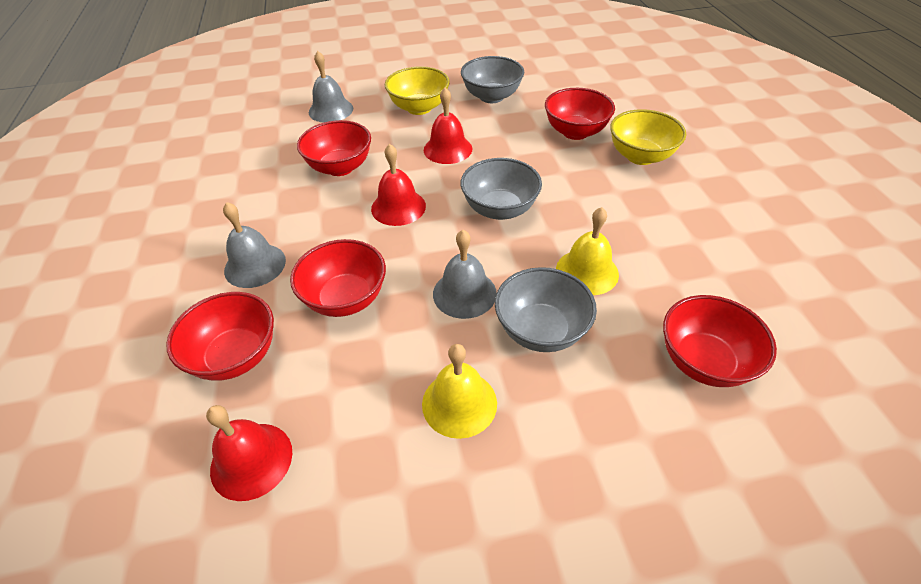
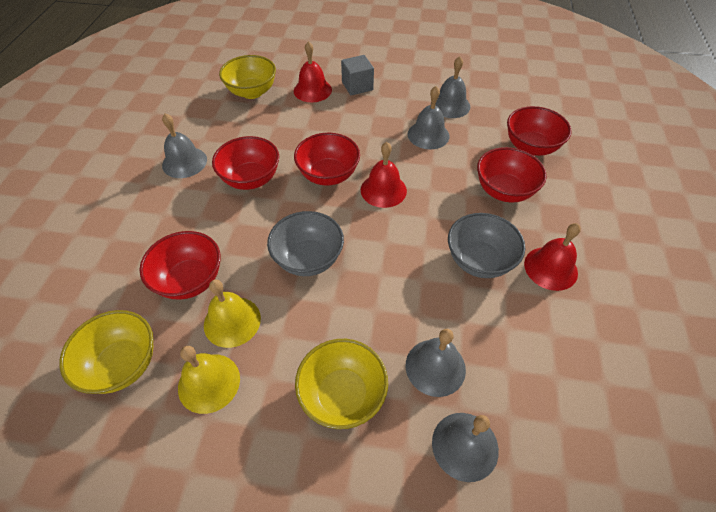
grey bell: [223,202,286,288] [309,51,353,122] [433,230,497,319] = 3 -> [162,113,207,178] [406,329,466,397] [407,86,450,149] [432,413,499,482] [435,56,470,118] = 5
grey bowl: [461,56,524,103] [461,158,542,220] [495,267,597,352] = 3 -> [267,211,344,276] [448,213,525,278] = 2
grey cube: none = 0 -> [341,55,374,95] = 1
yellow bowl: [385,66,450,115] [610,109,687,165] = 2 -> [59,310,153,394] [219,55,276,99] [295,339,388,429] = 3

